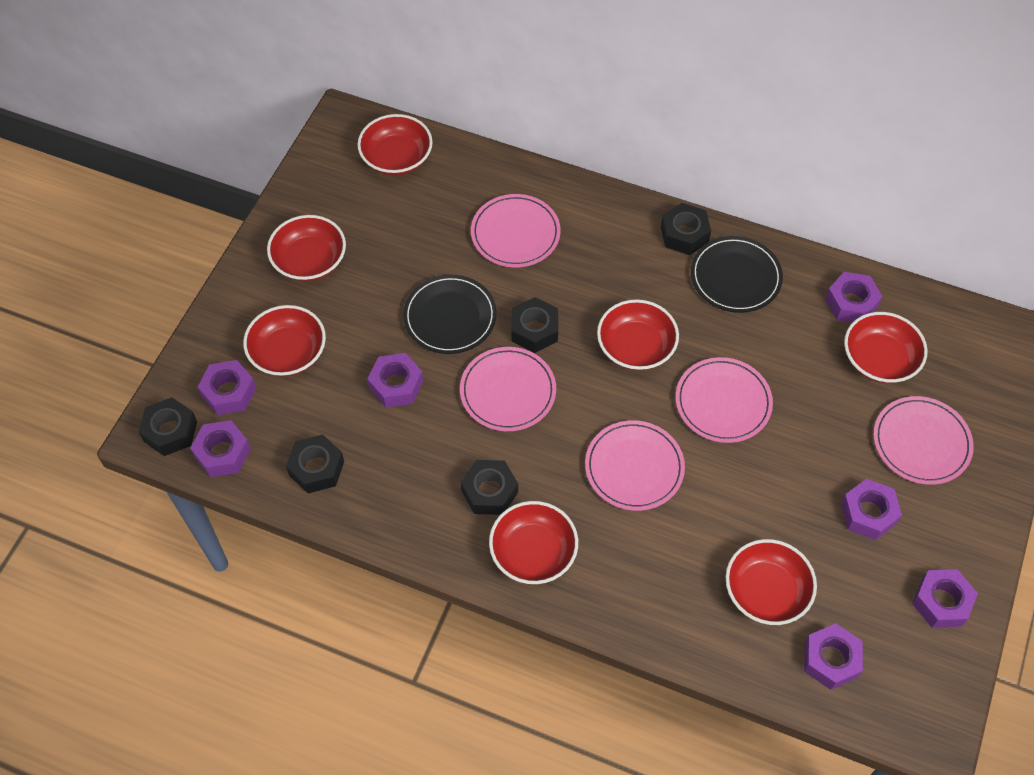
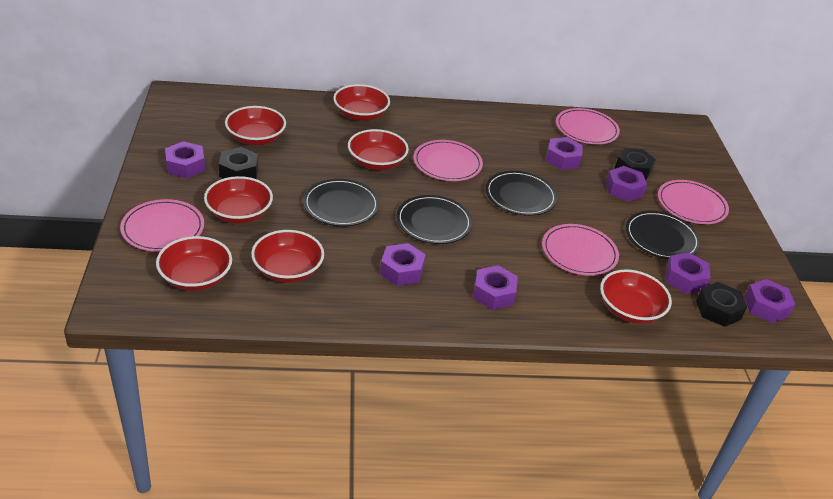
black nut: [139,397,197,456] [286,435,344,493] [461,460,518,515] [512,297,558,353] [661,203,711,255] = 5 -> [219,147,258,179] [614,148,656,180] [696,282,747,327] = 3
black plate: [403,275,497,354] [691,236,783,313] = 2 -> [303,179,379,226] [396,195,472,244] [485,171,557,216] [626,211,701,259] = 4

